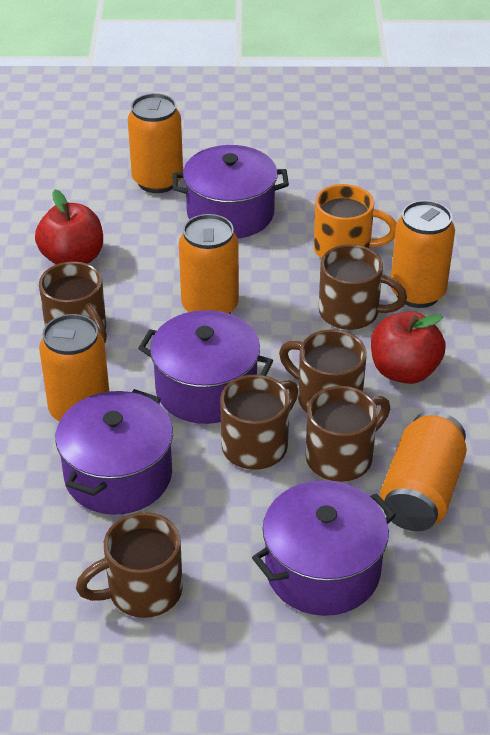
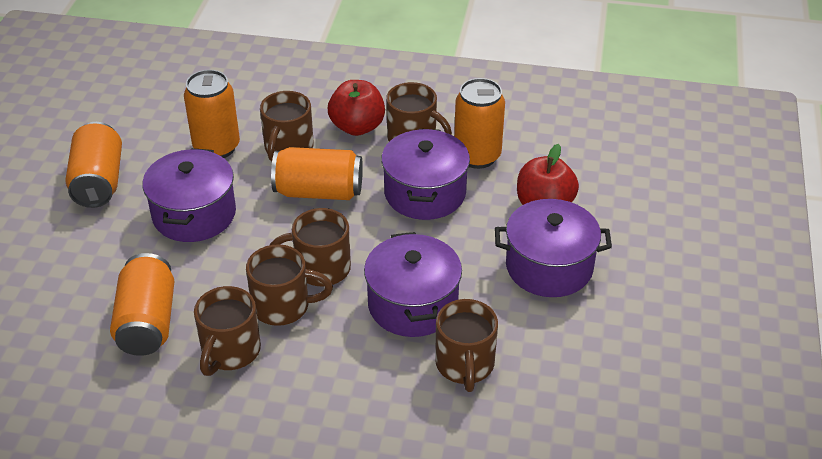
orange mug: [314,184,397,259] = 1 -> none = 0

